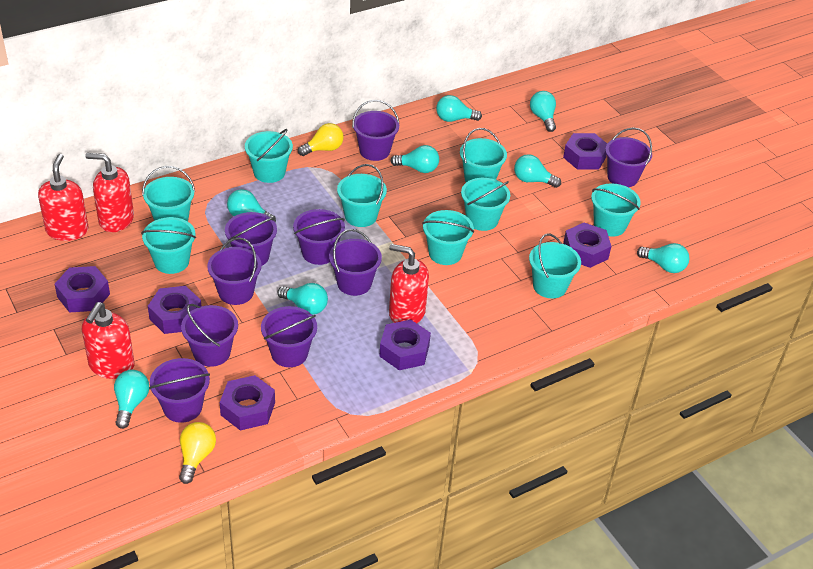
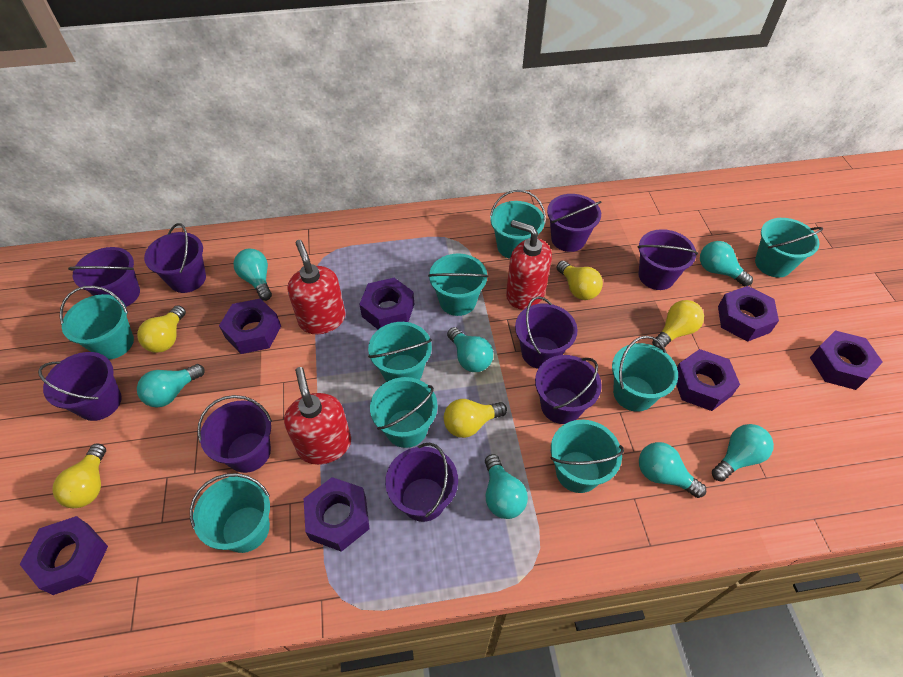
purple nut: [55,266,110,313] [148,286,202,334] [220,375,275,430] [379,320,431,370] [563,133,607,170] [563,223,611,268] = 6 -> [19,516,108,595] [219,298,281,354] [304,477,370,552] [359,278,414,329] [676,349,740,411] [718,286,779,342] [810,330,883,390] = 7
red soap dispenser: [38,154,88,241] [82,302,135,379] [86,153,134,232] [389,244,429,323] = 4 -> [284,367,351,465] [287,240,346,334] [506,220,552,310] = 3
turquoise light bulb: [114,370,149,429] [227,189,276,223] [277,283,328,315] [390,145,439,173] [436,95,482,122] [514,154,561,188] [530,91,556,132] [637,243,689,273] = 8 -> [137,364,205,407] [234,249,272,301] [447,327,493,372] [485,454,528,519] [639,442,706,498] [700,241,753,286] [712,424,774,482] = 7
yellow light bulb: [179,422,216,484] [298,123,344,156] = 2 -> [52,444,106,508] [137,305,186,353] [444,399,507,438] [556,261,603,300] [652,300,704,349] = 5

